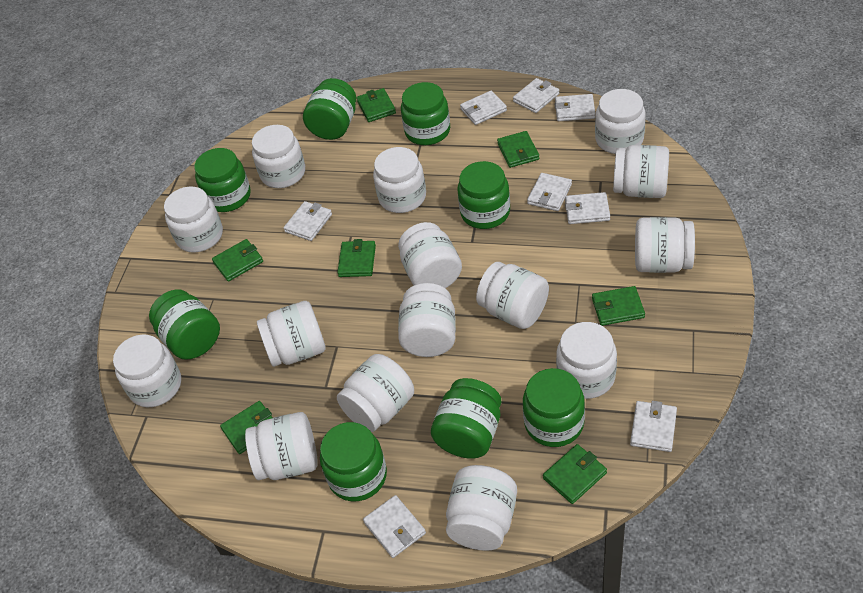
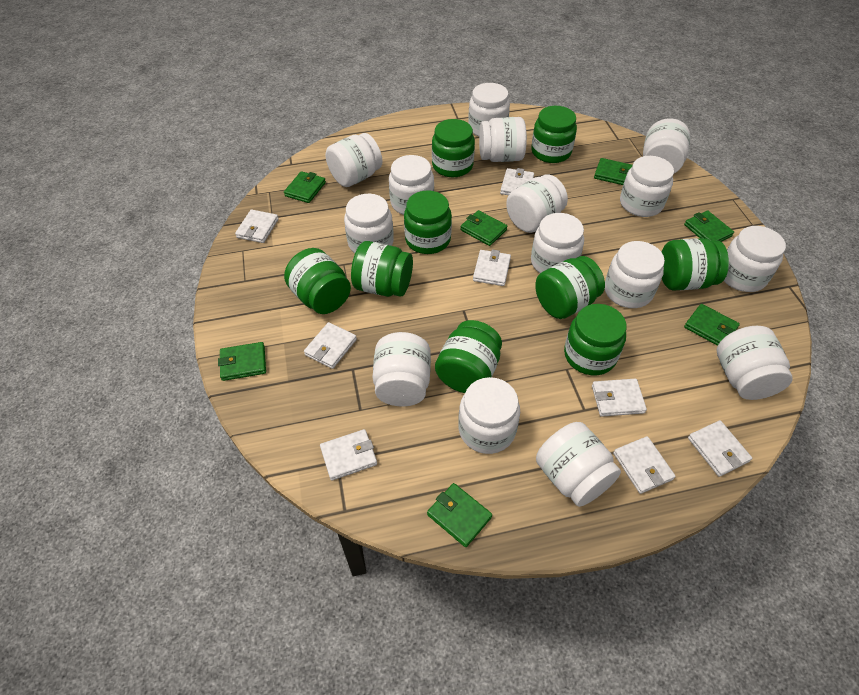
green jar: [149,289,220,360] [194,148,251,212] [303,78,356,140] [320,422,387,501] [401,82,450,145] [431,378,502,459] [457,161,510,229] [523,368,585,447] = 8 -> [284,248,351,314] [351,241,413,297] [404,191,452,254] [432,119,475,177] [435,320,502,393] [531,106,577,163] [535,256,605,319] [564,304,627,375] [662,238,729,291] = 9

